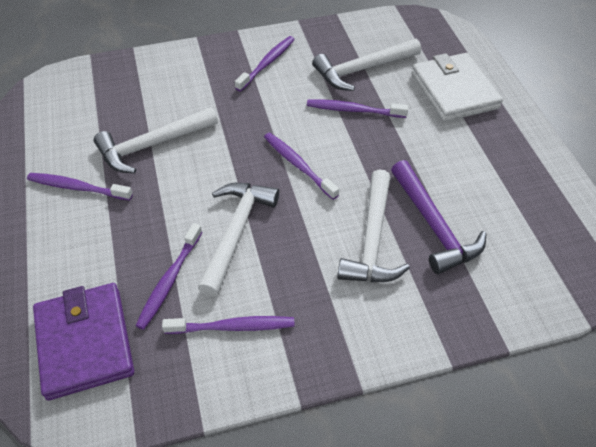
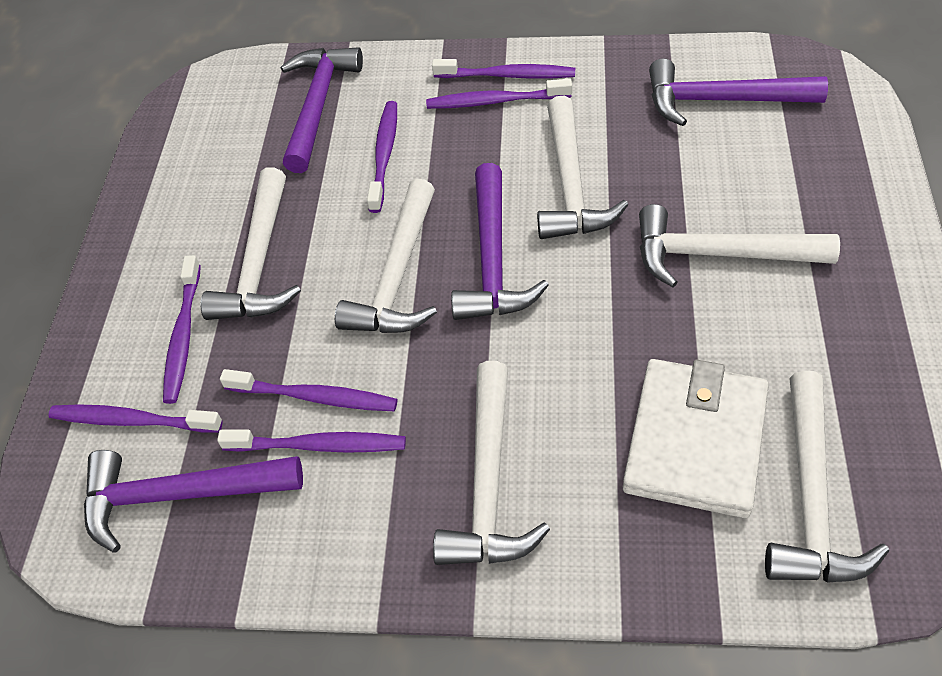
purple hammer: [391,160,486,274] = 1 -> [84,450,303,553] [281,47,363,173] [451,163,549,320] [649,58,828,126] = 4
purple toothbrush: [27,173,133,201] [135,223,202,330] [162,316,295,334] [235,36,295,92] [264,133,339,200] [307,99,409,118] = 6 -> [48,404,223,433] [163,255,201,404] [217,429,406,453] [220,369,398,411] [367,101,397,213] [426,79,572,109] [432,59,575,79] = 7
purple wallet: [33,283,134,400] = 1 -> none = 0
white hammer: [94,107,218,173] [198,183,279,297] [312,39,421,91] [337,169,410,282] = 4 -> [201,167,301,320] [335,179,437,333] [433,361,550,565] [537,96,628,239] [639,204,840,287] [765,371,889,583] = 6

